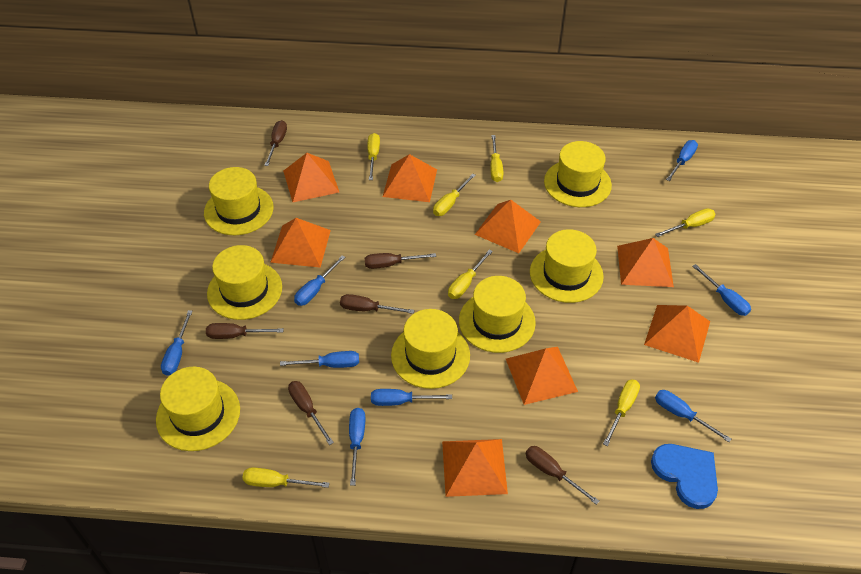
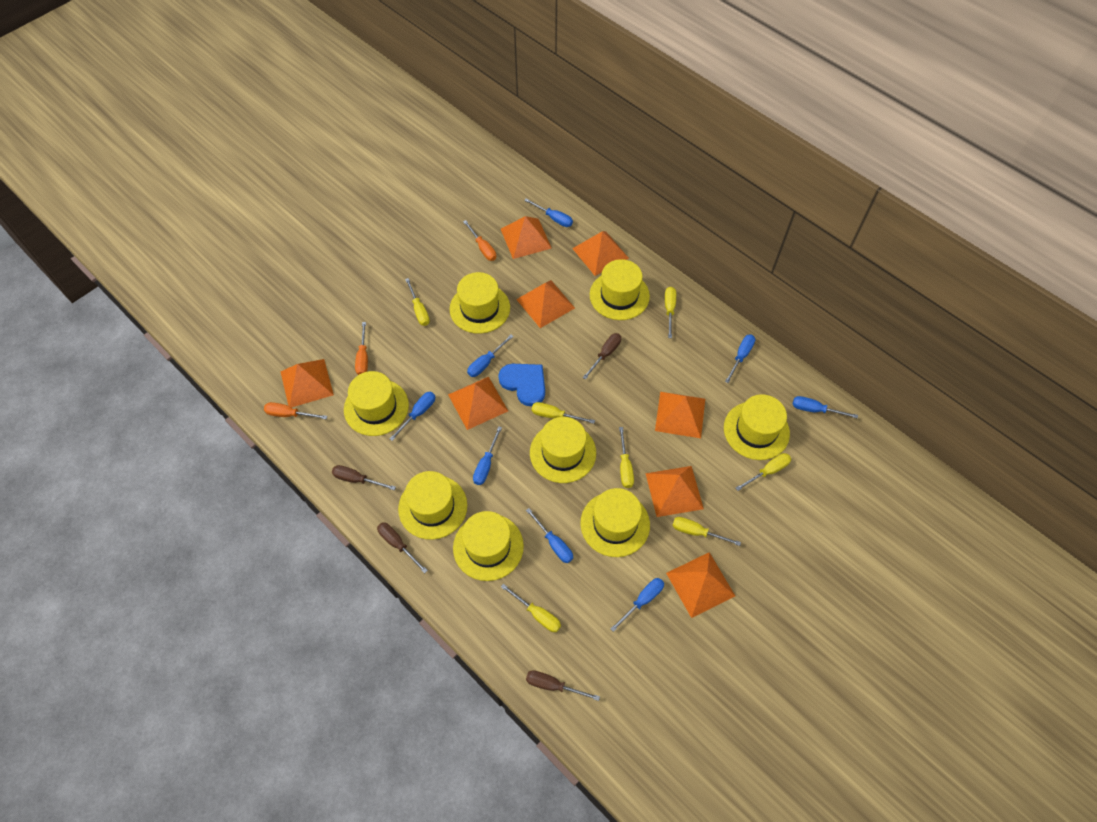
brown screwdriver: [206,323,284,339] [264,120,287,166] [288,381,334,445] [340,294,414,314] [365,253,436,269] [526,446,599,505] = 6 -> [332,465,396,490] [377,522,428,573] [526,670,600,701] [583,333,621,380] = 4
orange screwdriver: none = 0 -> [264,402,327,419] [355,322,368,375] [463,220,496,261] = 3
yellow hat: [156,367,240,451] [204,167,274,235] [207,245,282,320] [391,309,470,389] [459,276,536,353] [530,229,604,303] [544,141,612,207] = 7 -> [344,371,409,436] [398,471,467,540] [450,272,510,334] [453,511,524,581] [530,417,596,483] [580,488,650,557] [590,259,650,320] [724,394,790,460] = 8

